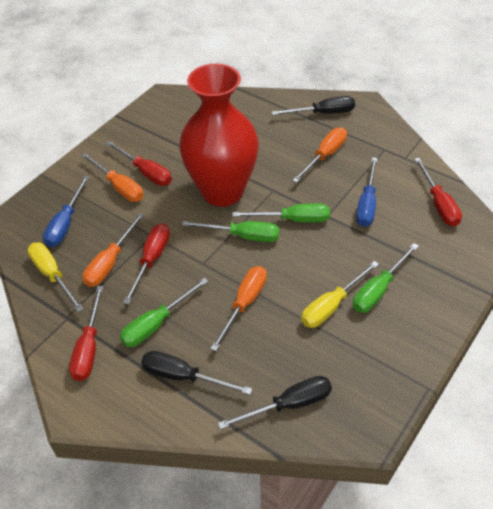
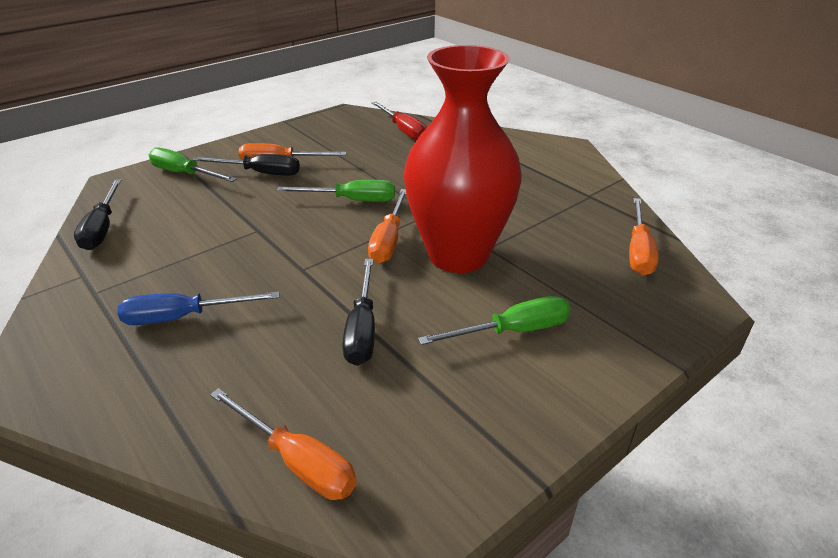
blue screwdriver: [43,176,89,247] [356,157,377,227] = 2 -> [118,291,279,325] = 1
green screwdriver: [120,278,209,347] [182,221,280,242] [232,203,330,223] [353,243,419,313] = 4 -> [149,148,237,182] [277,180,395,202] [418,296,571,345] = 3
red screwdriver: [69,286,104,381] [105,141,172,186] [123,224,170,305] [414,158,462,227] = 4 -> [372,102,427,140] = 1
yellow screwdriver: [27,242,83,312] [301,261,379,328] = 2 -> none = 0

